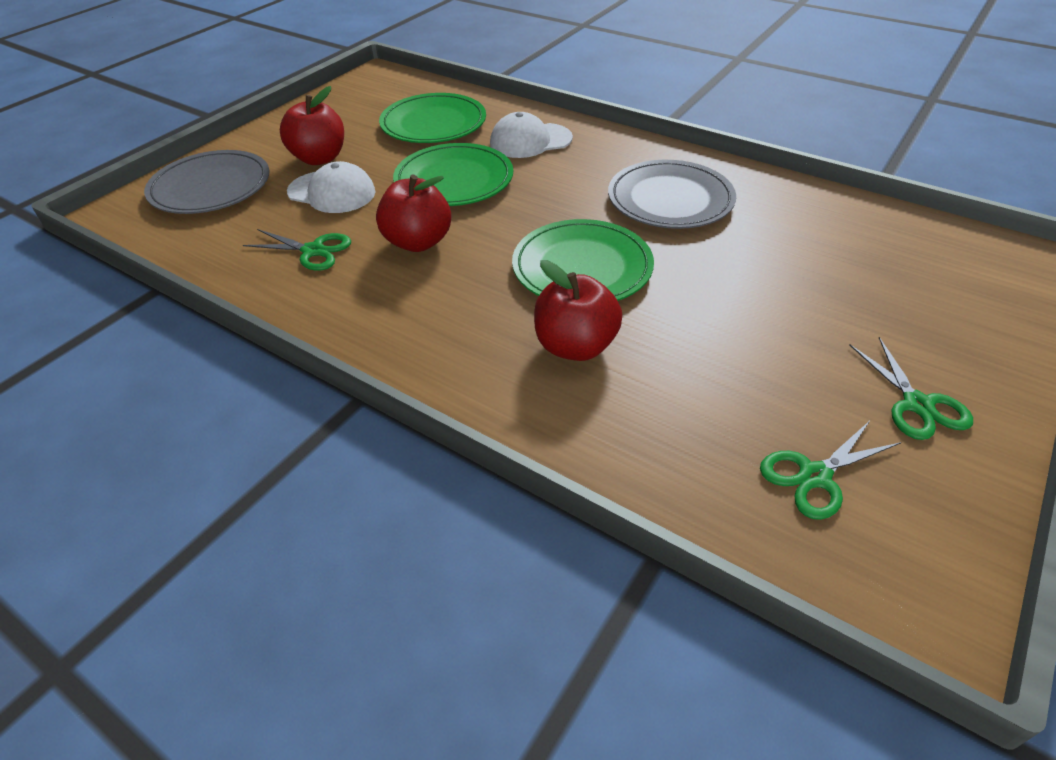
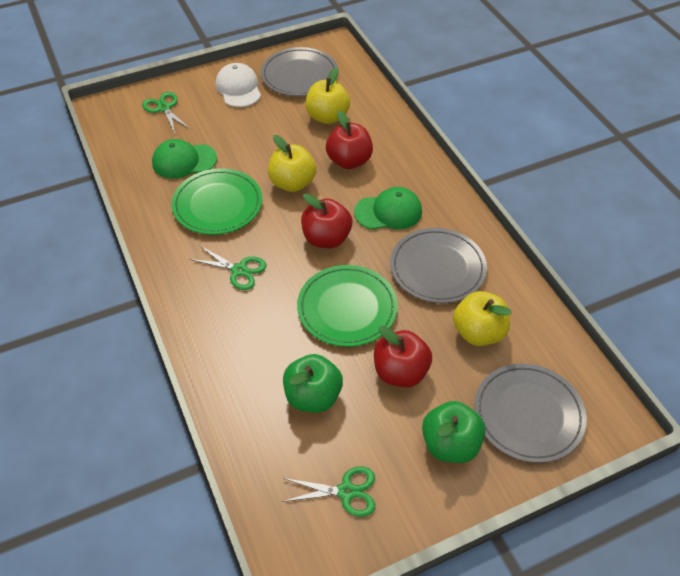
green apple: none = 0 -> [283,354,343,413] [422,401,486,463] = 2
green cap: none = 0 -> [152,139,217,179] [354,187,422,229] = 2
green plate: [379,93,486,143] [393,143,513,206] [512,219,654,301] = 3 -> [172,168,262,235] [297,265,398,347] = 2
grey plate: [144,150,270,214] [608,160,736,229] = 2 -> [261,47,338,96] [390,228,487,303] [474,363,587,463] = 3
white cap: [287,161,375,213] [490,112,573,158] = 2 -> [216,63,261,107] = 1
yellow apple: none = 0 -> [268,135,316,192] [305,67,350,124] [453,291,511,346] = 3

